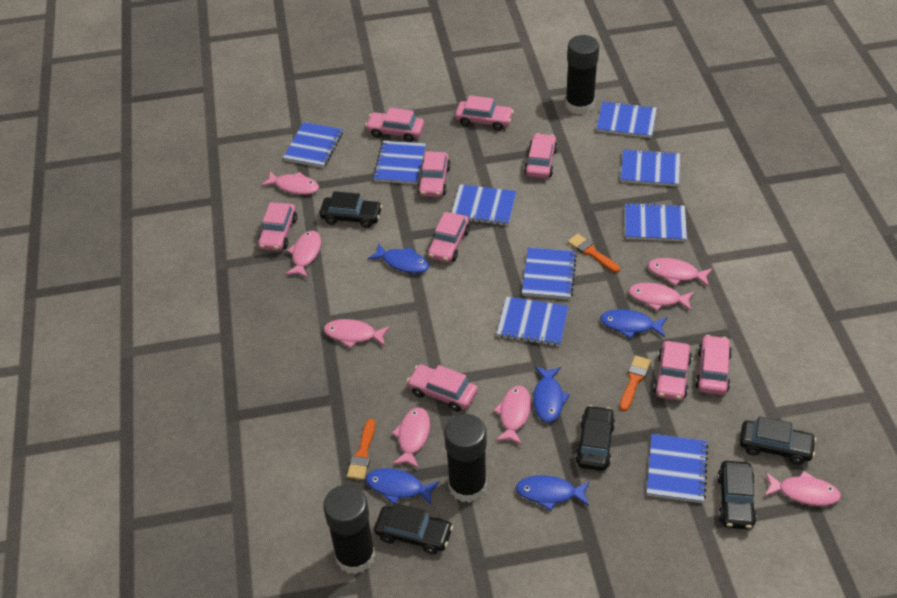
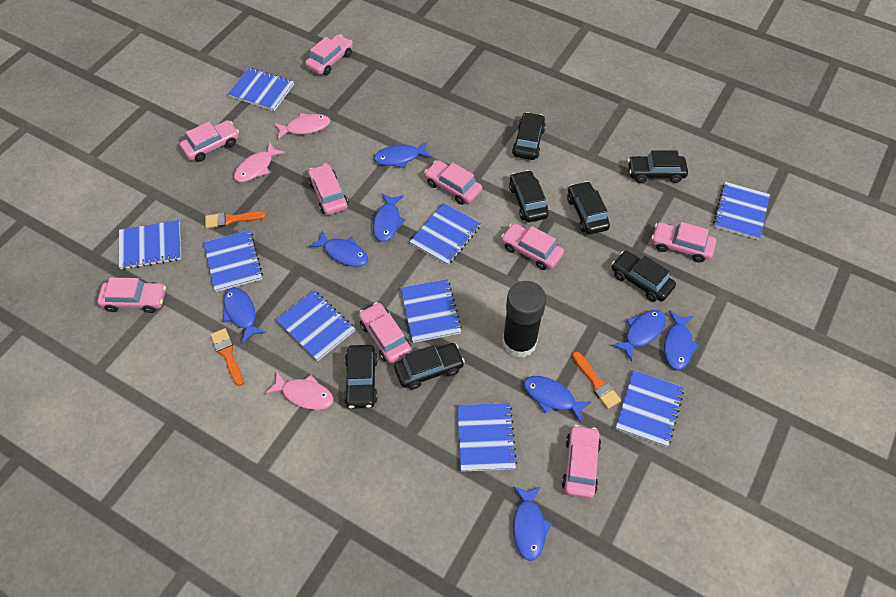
black car: [320,191,382,228] [374,503,453,554] [575,405,615,471] [717,461,757,529] [739,416,816,465] = 5 -> [344,345,378,409] [394,343,465,390] [509,170,549,222] [512,112,546,160] [567,181,610,234] [612,251,676,302] [628,150,688,183] = 7
black glue stick: [323,485,375,574] [444,414,487,503] [565,35,599,115] = 3 -> [502,281,546,358] = 1
blue fish: [366,468,440,506] [368,243,429,273] [516,475,590,510] [533,366,570,422] [600,309,667,339] = 5 -> [223,287,265,343] [309,230,368,267] [373,193,406,242] [374,141,432,168] [513,486,552,561] [524,376,592,423] [612,310,666,361] [664,311,700,370] = 8
pink fish: [261,171,319,195] [285,231,321,278] [324,319,390,348] [391,407,430,468] [493,386,531,445] [628,283,694,311] [648,258,713,287] [764,471,841,506] = 8 -> [234,142,285,182] [265,372,334,410] [274,113,330,139] = 3

